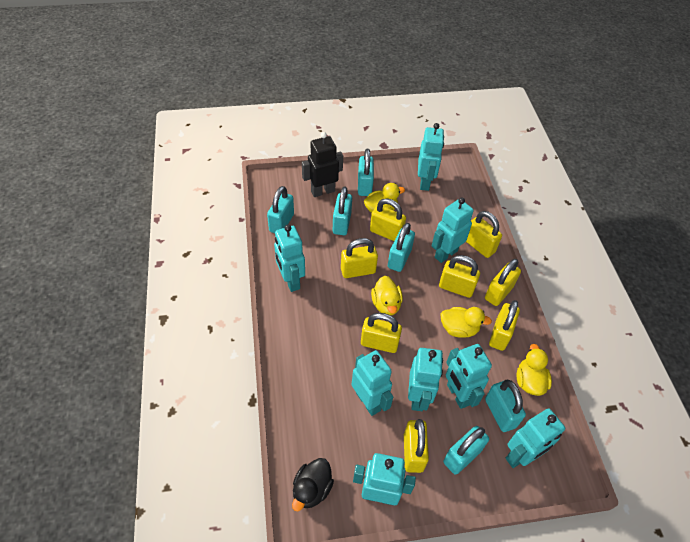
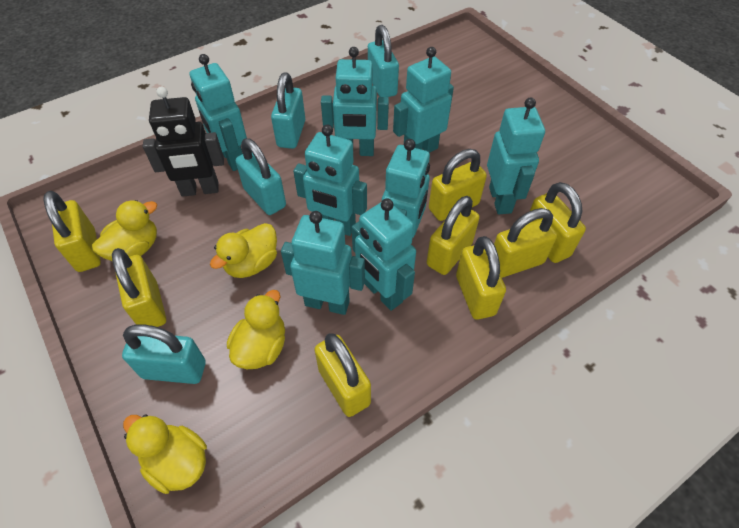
black duck: [292,458,334,511] = 1 -> none = 0
turquoise padlock: [267,186,294,233] [333,187,352,235] [358,149,374,196] [388,223,415,272] [443,426,489,475] [485,380,526,432] = 6 -> [122,324,206,384] [236,138,286,215] [271,72,305,149] [368,25,399,97] = 4

